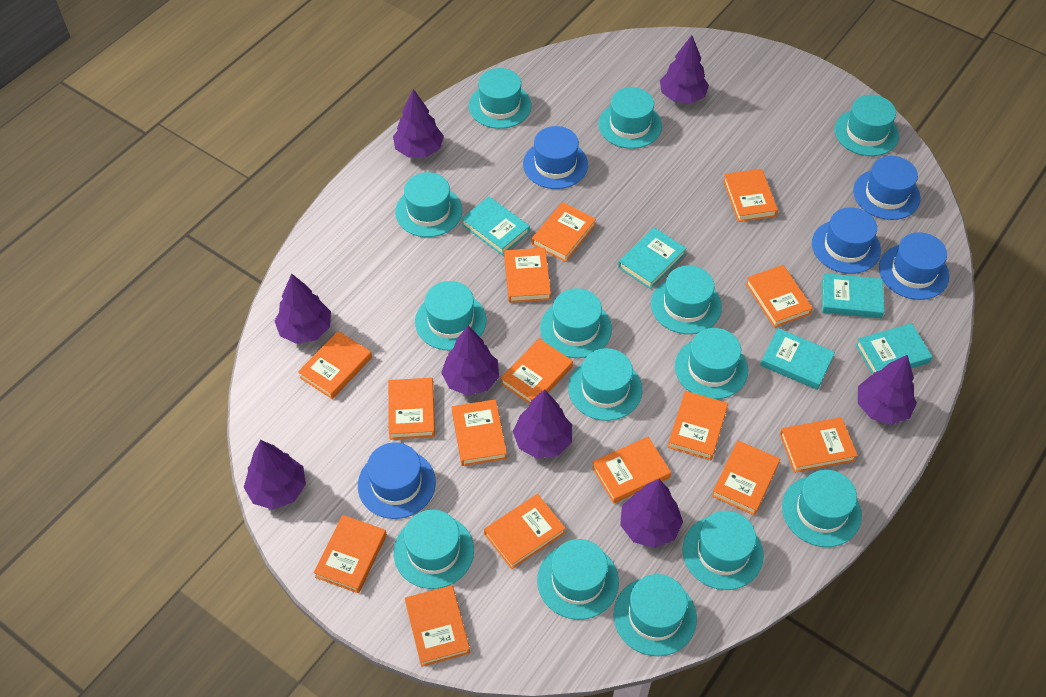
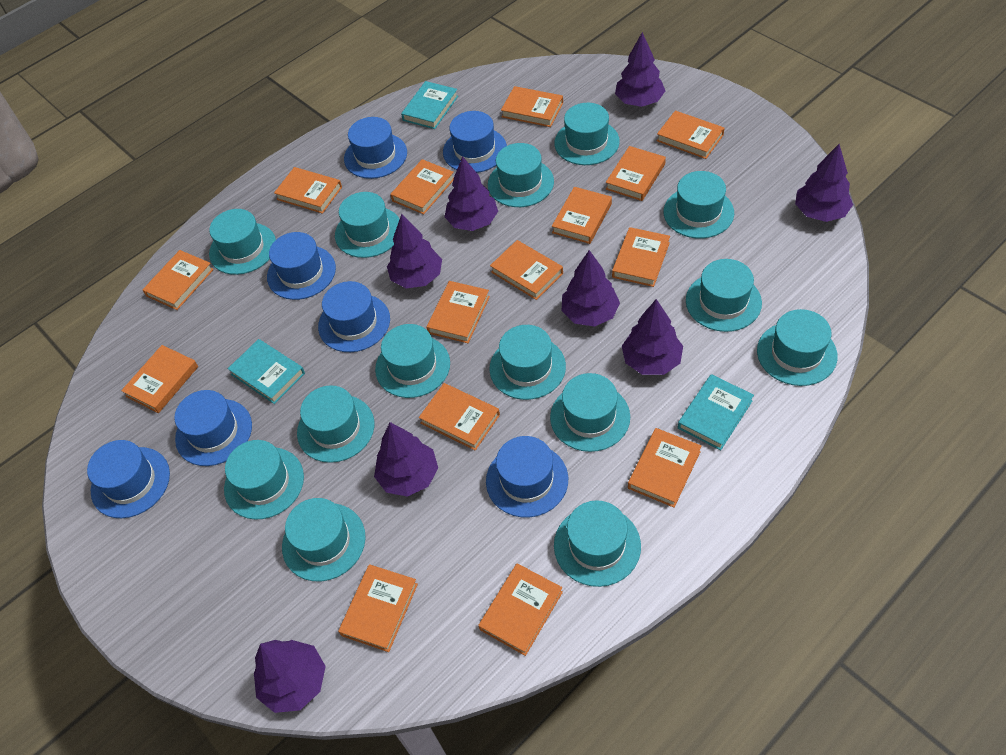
blue hat: [358,442,436,519] [523,126,588,189] [812,207,881,274] [853,156,921,220] [879,232,949,300] = 5 -> [87,440,170,518] [174,390,252,466] [267,232,336,300] [318,281,390,352] [344,117,407,179] [443,111,507,173] [486,436,568,518] = 7
turquoise book: [461,197,530,255] [618,228,686,289] [760,328,835,390] [821,273,884,318] [856,323,933,374] = 5 -> [228,339,305,404] [401,81,458,129] [678,374,754,450] = 3

